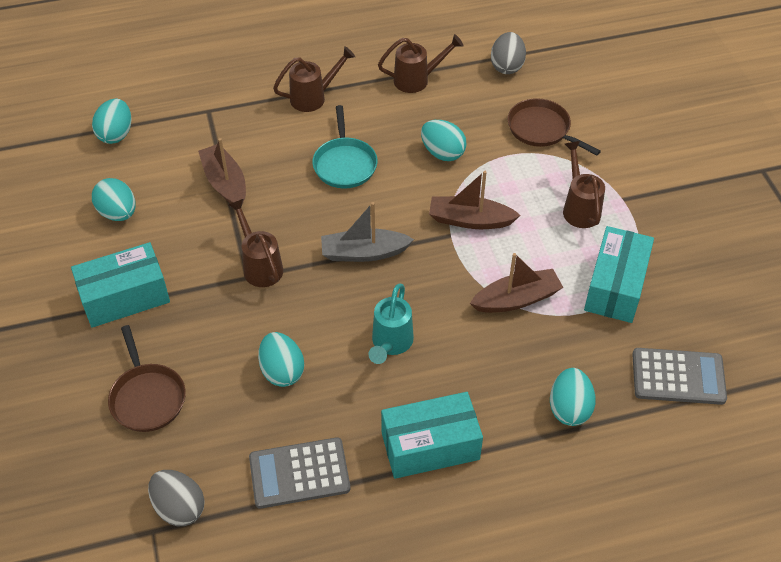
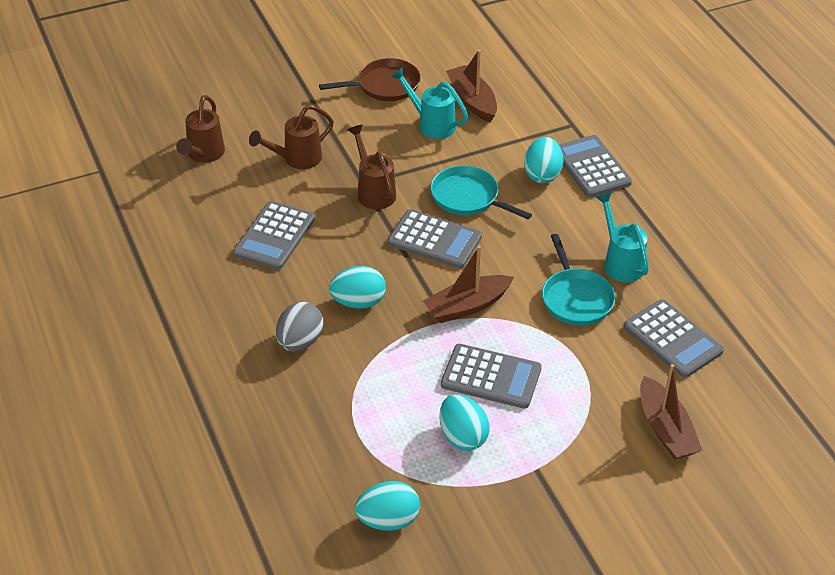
brown pan: [108,325,186,432] [507,98,601,156] = 2 -> [319,58,421,101] = 1
brown watering can: [228,199,283,287] [273,46,355,112] [378,34,463,93] [563,141,605,228] = 4 -> [176,95,225,163] [249,105,334,169] [348,125,396,209] = 3
grey boat: [321,202,414,262] = 1 -> none = 0
grey calculator: [249,437,350,509] [632,348,727,405] = 2 -> [233,201,315,270] [388,209,482,268] [441,344,542,409] [559,135,632,197] [624,299,724,378] = 5
grey egg: [148,470,205,526] [491,32,526,74] = 2 -> [276,302,323,351] = 1
turquoise box: [71,242,170,328] [381,392,483,479] [584,226,654,323] = 3 -> none = 0
turquoise egg: [92,99,131,144] [92,178,135,221] [258,332,304,387] [421,120,467,161] [550,368,596,426] = 5 -> [329,266,386,309] [355,481,420,531] [439,394,489,451] [524,137,563,183] = 4
turquoise pan: [312,105,378,188] = 1 -> [430,165,532,219] [542,234,615,325] = 2
turquoise watering can: [369,283,414,364] = 1 -> [391,67,468,139] [596,192,649,282] = 2

